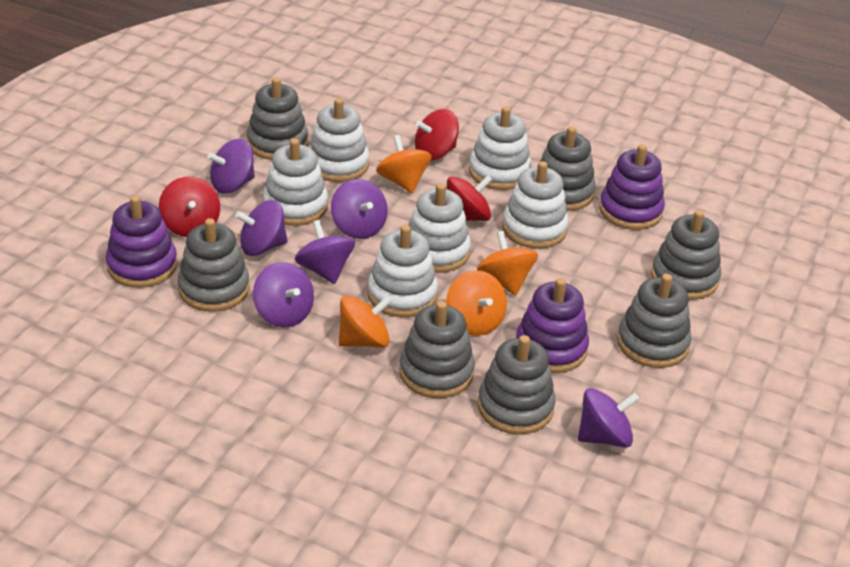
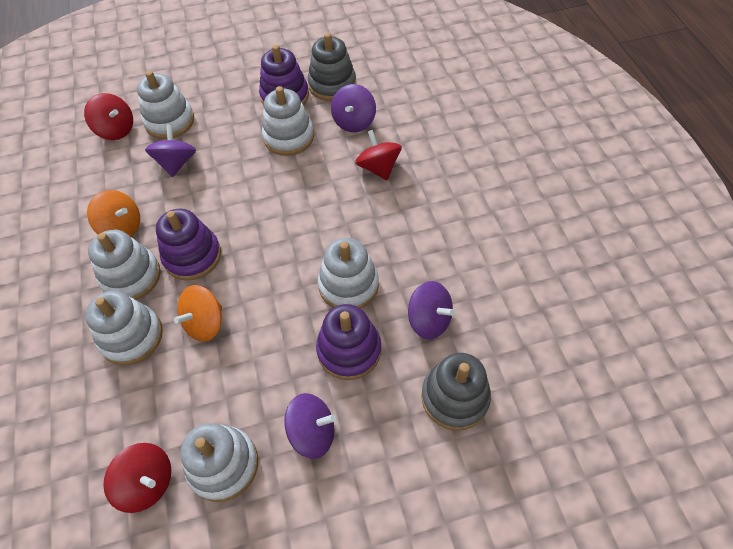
grey stacking toy: [178,218,250,312] [247,77,308,160] [399,301,475,398] [478,335,556,435] [540,126,596,211] [617,274,691,368] [651,210,721,300] = 7 -> [308,33,356,101] [421,353,491,431] = 2
orange spinning top: [338,296,392,348] [376,135,432,193] [446,270,507,336] [477,231,538,296] = 4 -> [87,190,140,237] [174,285,222,342] = 2
purple spinning top: [207,139,255,194] [235,200,288,256] [253,262,314,327] [294,220,355,284] [331,179,388,239] [578,388,639,448] = 6 -> [145,125,196,177] [284,393,336,459] [331,84,376,132] [408,281,455,340] = 4

